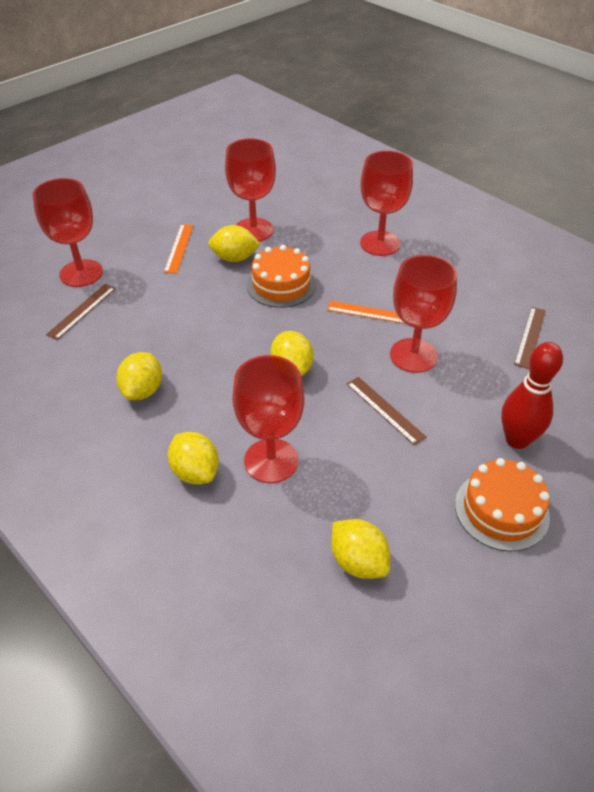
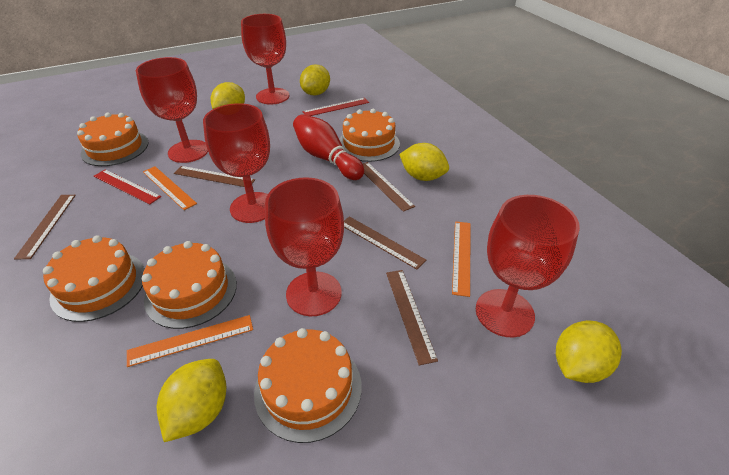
brown ruler: [46,284,116,340] [347,377,427,445] [514,307,546,369] = 3 -> [14,195,76,259] [174,166,255,187] [344,216,426,270] [363,162,415,212] [386,270,438,366] = 5
orange cake: [247,245,316,308] [455,458,550,552] = 2 -> [43,235,145,322] [77,113,149,166] [142,241,237,329] [254,328,362,443] [339,109,400,162] = 5
orange ruler: [164,224,193,274] [327,301,406,324] = 2 -> [127,315,253,367] [143,166,197,210] [452,221,471,297] = 3
red ruler: none = 0 -> [94,169,161,204] [303,98,369,116] = 2

